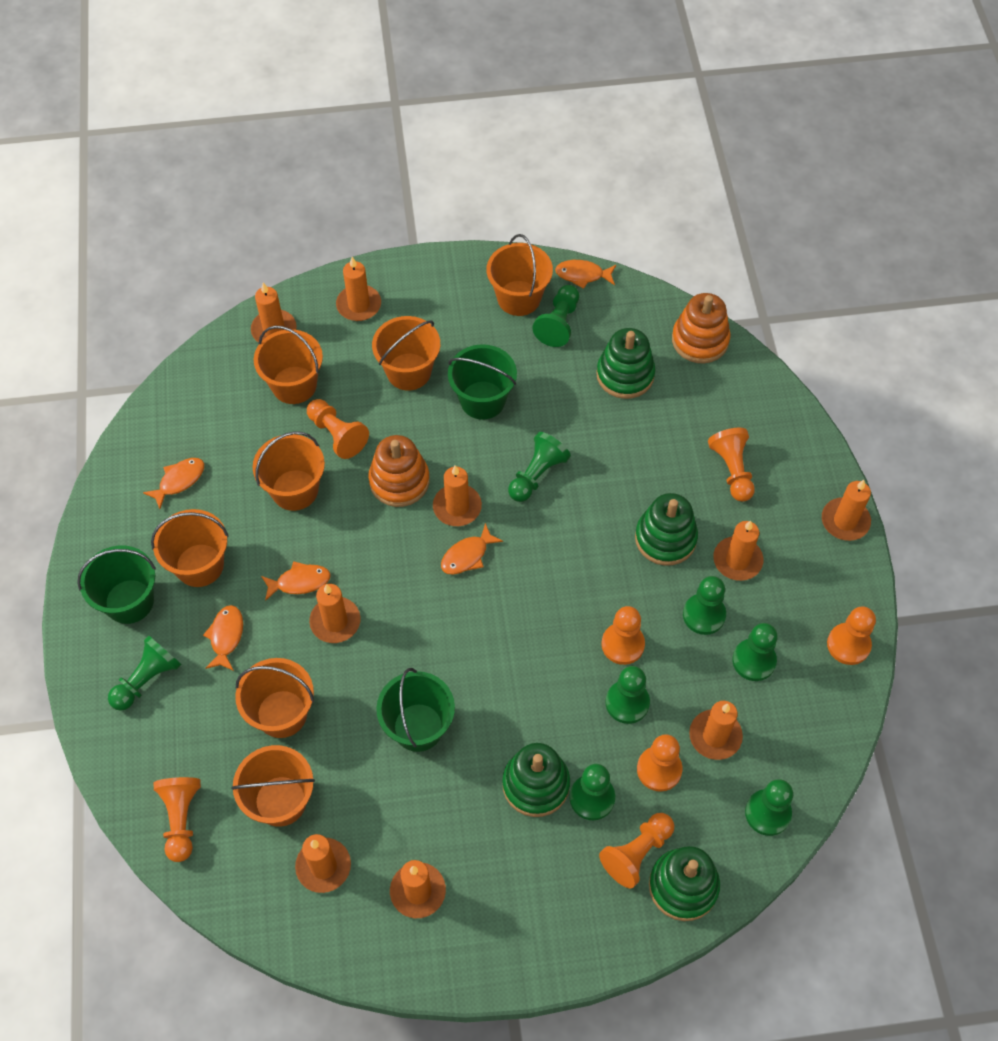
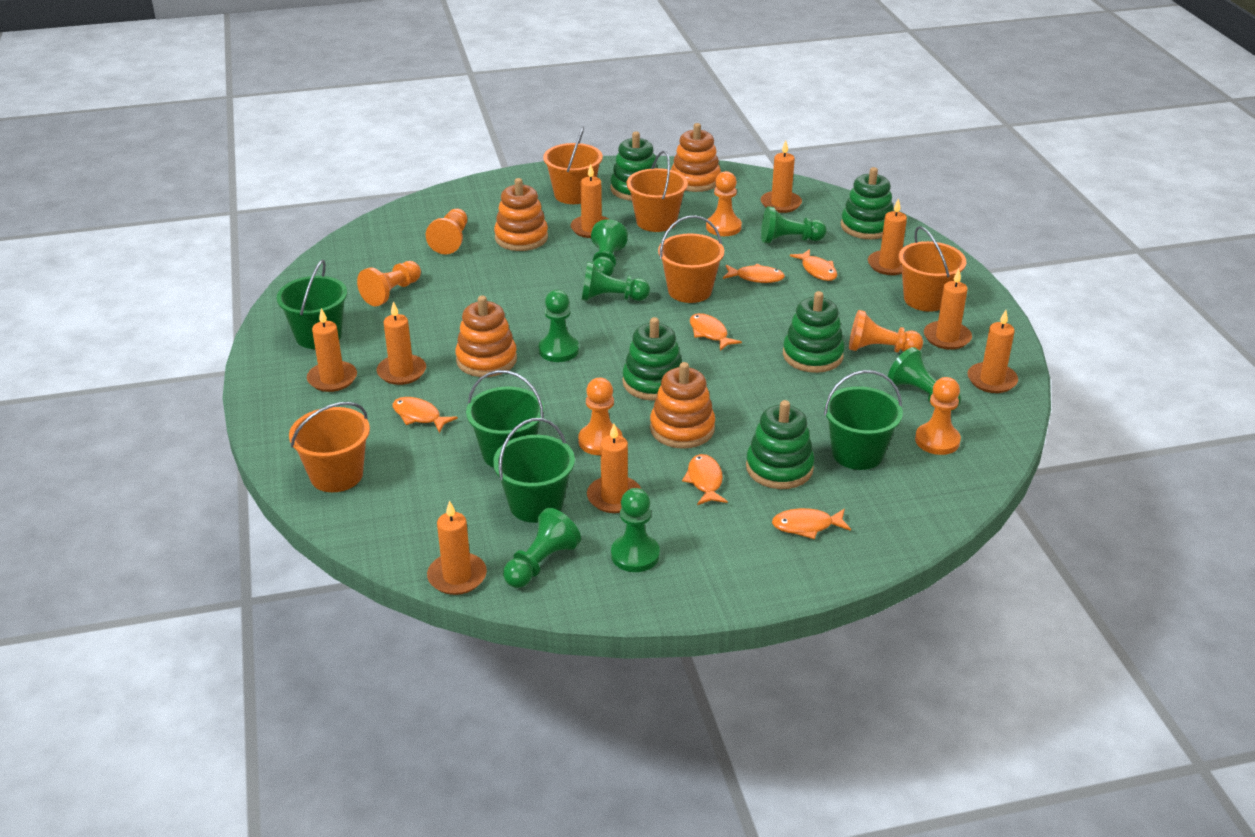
green bucket: [77,545,156,624] [376,668,455,752] [448,344,517,420] = 3 -> [277,260,347,349] [466,370,544,468] [493,418,575,523] [824,370,903,470] = 4
green pawn: [108,636,182,711] [508,432,571,502] [532,285,579,347] [570,764,615,820] [606,666,650,724] [683,576,726,635] [732,623,778,681] [745,779,793,836] = 8 -> [503,508,581,588] [539,290,579,362] [581,262,650,301] [591,219,628,276] [611,488,660,572] [761,206,827,243] [888,347,961,411] = 7
green stacking toy: [502,743,570,817] [596,328,656,399] [635,493,698,566] [649,846,720,921] = 4 -> [610,131,658,201] [622,317,682,401] [746,400,815,489] [783,291,845,373] [841,167,894,239] = 5
orange bucket: [151,509,228,587] [231,745,315,827] [235,658,314,738] [253,431,325,511] [254,326,323,404] [372,316,440,391] [487,234,553,316] = 7 -> [289,402,370,492] [543,127,603,204] [627,151,688,232] [658,215,724,303] [898,226,966,312] = 5
orange fish: [143,458,204,509] [203,605,243,671] [261,561,331,601] [441,523,503,575] [555,260,616,289] = 5 -> [393,397,458,433] [682,454,728,505] [690,313,742,351] [723,264,785,283] [772,508,851,539] [790,249,837,281] = 6
orange pawn: [154,777,201,862] [307,399,369,459] [599,813,674,888] [601,606,645,665] [637,734,682,792] [708,428,755,502] [827,606,876,665] = 7 -> [357,261,421,306] [426,208,467,254] [578,378,623,455] [706,171,742,236] [849,310,923,353] [915,377,961,455] = 6
orange stacking toy: [368,435,430,507] [672,293,731,363] = 2 -> [455,296,517,377] [494,178,548,251] [650,362,715,449] [671,123,721,192] = 4

